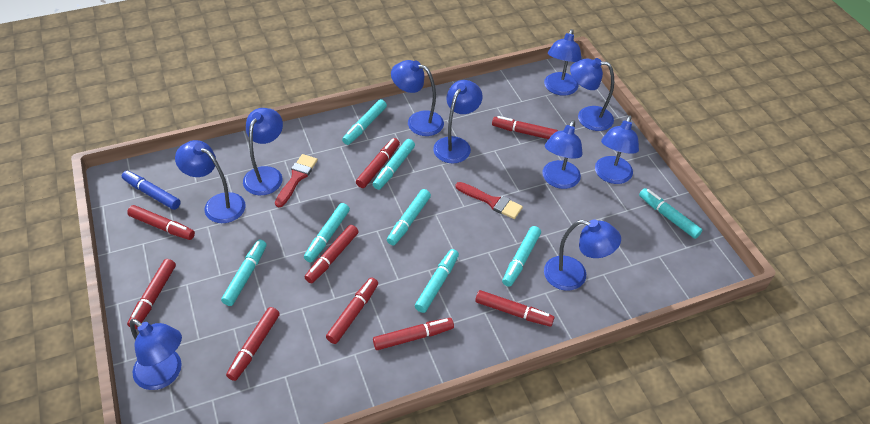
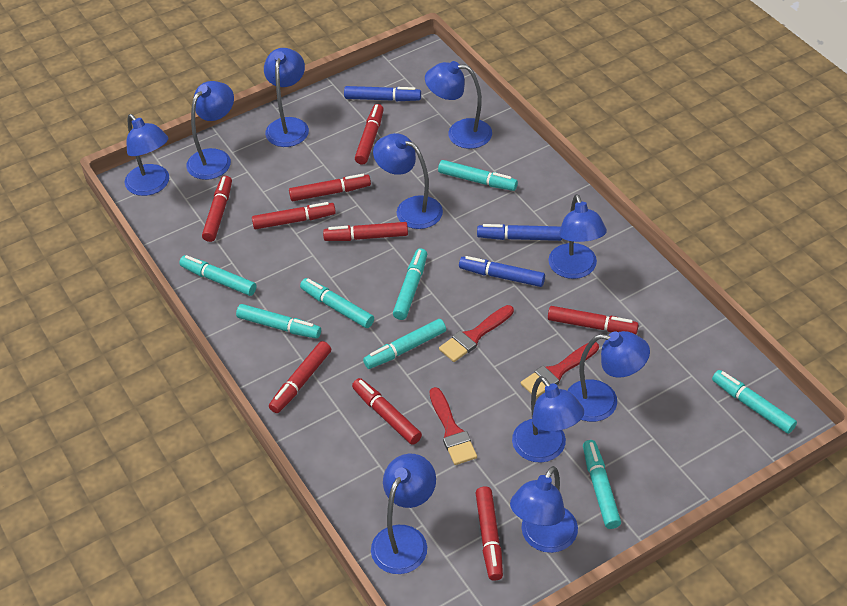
blue marker: [122,171,181,210] = 1 -> [344,86,421,101] [459,256,545,287] [477,224,562,241] = 3
red brush: [275,154,318,207] [456,182,523,219] = 2 -> [430,387,477,465] [439,305,514,362] [521,342,599,398] = 3

